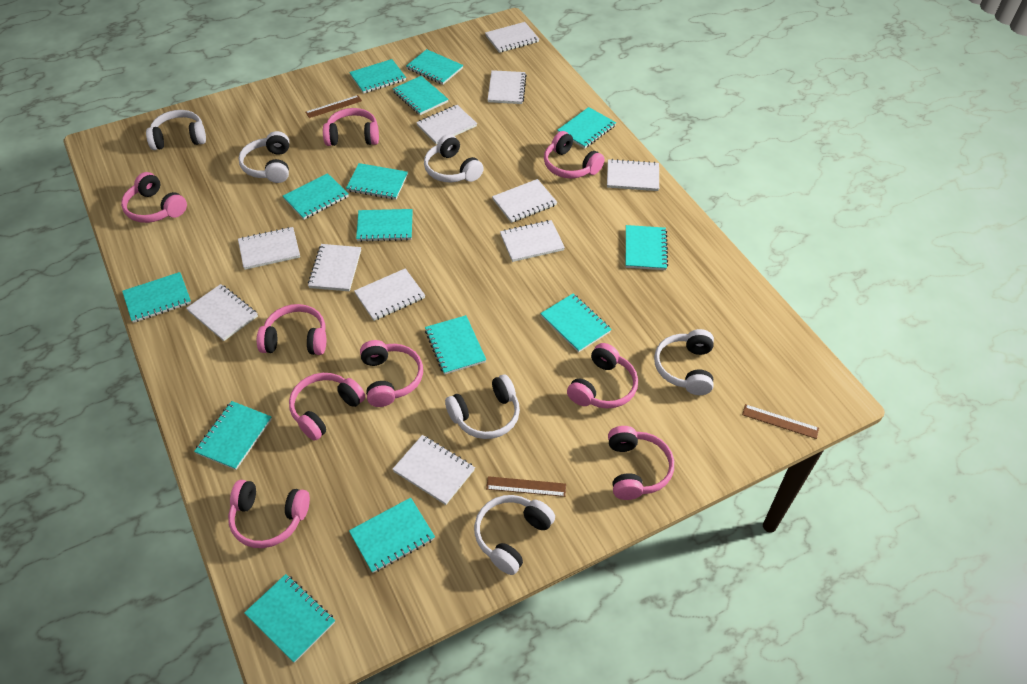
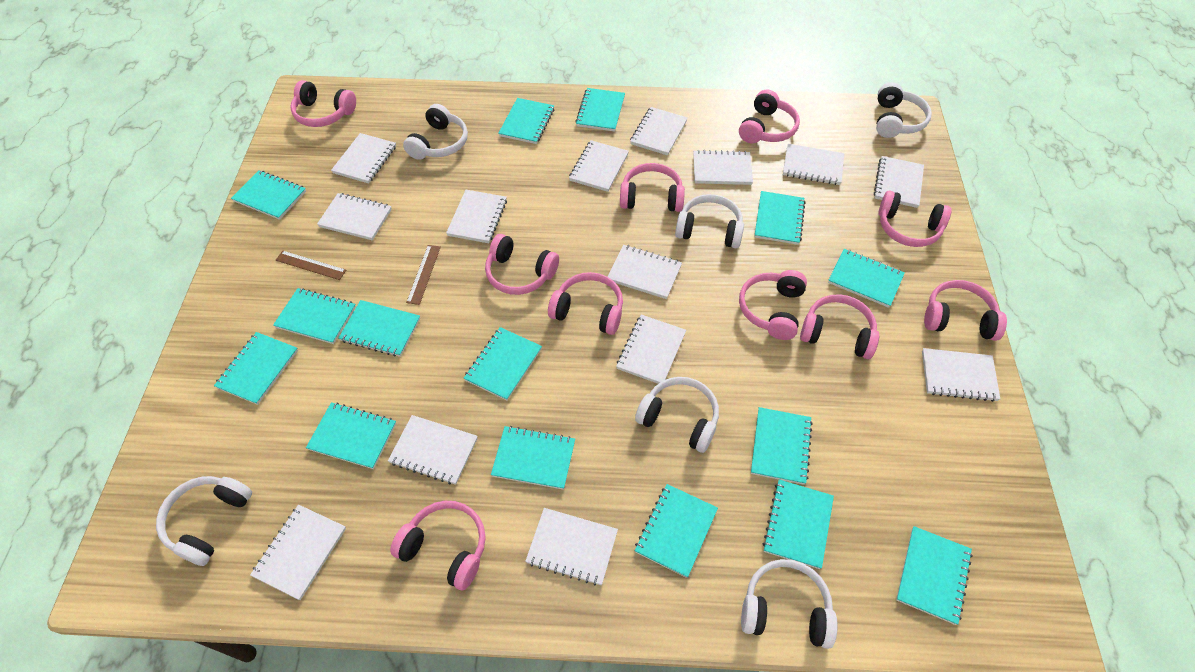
brown ruler: [305,95,362,118] [486,476,566,497] [742,404,819,439] = 3 -> [276,251,346,280] [406,245,441,305] = 2
pink headphones: [121,172,187,223] [228,480,310,548] [257,304,326,355] [289,373,365,441] [323,108,379,146] [360,340,423,407] [544,131,605,178] [567,343,638,408] [608,426,674,500] = 9 -> [290,80,356,127] [390,501,486,590] [485,234,559,295] [548,272,623,335] [620,163,685,212] [739,90,800,143] [739,270,807,340] [800,294,879,359] [878,190,952,247] [924,280,1007,341] = 10
turquoise notebook: [122,272,191,323] [194,401,272,470] [244,574,335,663] [283,173,349,219] [346,163,408,200] [349,59,406,94] [349,498,435,573] [356,209,413,242] [393,76,449,115] [406,49,463,85] [425,315,486,375] [540,294,612,353] [558,107,616,149] [626,225,668,270] = 14 -> [214,332,298,405] [231,170,306,220] [273,288,356,344] [306,402,396,469] [339,300,420,357] [464,327,542,401] [491,426,575,490] [498,98,554,144] [575,88,625,132] [635,484,718,578] [751,407,813,485] [755,191,805,245] [763,480,834,569] [828,249,905,308] [896,526,973,625] = 15
white notebook: [186,284,258,341] [238,227,300,270] [308,244,361,291] [354,268,425,321] [392,435,475,505] [416,105,477,144] [485,22,539,53] [487,70,527,104] [492,179,557,223] [500,220,565,262] [607,159,659,191] = 11 -> [250,504,346,600] [317,193,392,240] [331,133,396,184] [388,415,478,485] [446,190,507,243] [525,508,618,586] [569,140,629,192] [608,245,682,299] [616,314,686,384] [630,107,688,155] [693,150,753,185] [783,144,844,185] [874,156,924,208] [922,348,1000,402] = 14

